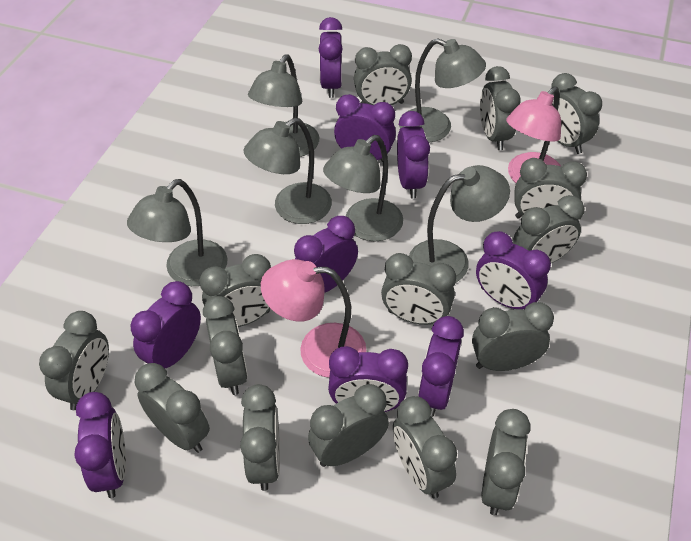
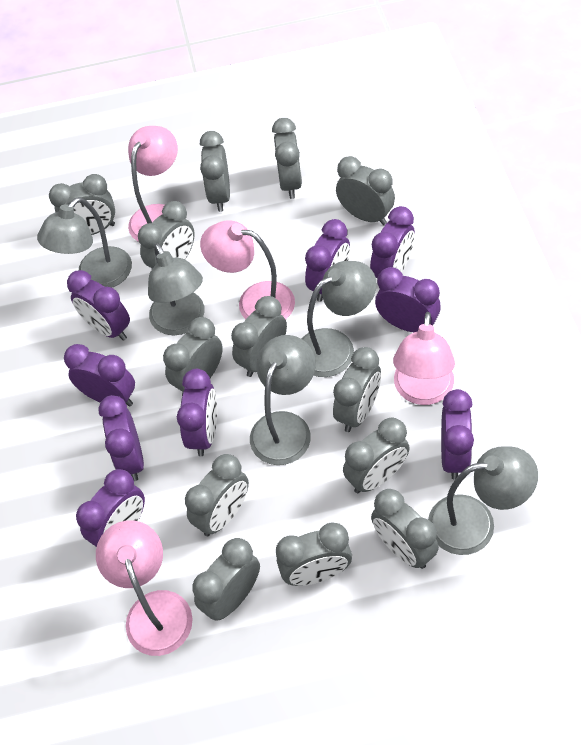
grey clock: [39,311,109,410] [135,363,210,453] [200,254,271,327] [203,296,248,395] [240,384,280,491] [308,384,389,467] [354,44,412,105] [381,253,456,325] [393,396,457,499] [472,302,554,371] [480,66,521,150] [481,409,531,515] [513,195,584,263] [515,158,587,219] [552,73,602,154] = 15 -> [49,174,115,235] [138,201,195,268] [163,317,223,395] [185,454,249,536] [193,538,260,621] [200,131,230,212] [231,296,287,377] [272,118,302,199] [276,522,352,586] [333,347,381,432] [336,156,395,225] [343,417,410,493] [371,489,439,569] = 13
grey lamp: [127,179,227,286] [244,118,332,224] [248,54,319,157] [323,135,403,241] [399,38,486,142] [409,165,510,282] = 6 -> [37,197,132,288] [148,243,205,335] [250,335,316,465] [302,261,377,377] [428,446,538,555] = 5
pink lamp: [261,259,366,378] [506,86,561,183] = 2 -> [96,520,193,656] [128,126,178,242] [200,220,295,320] [393,312,455,405] = 4

